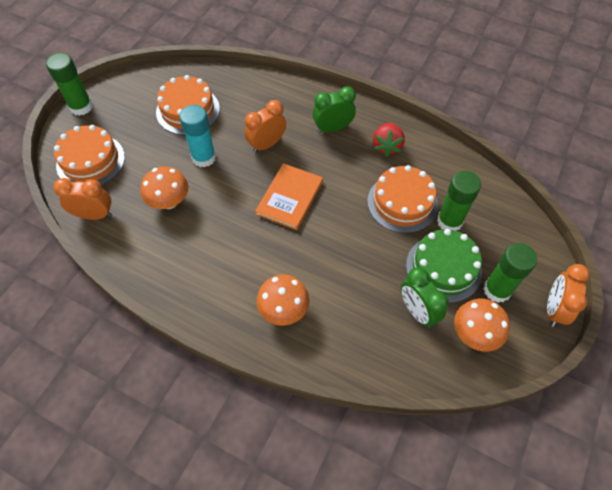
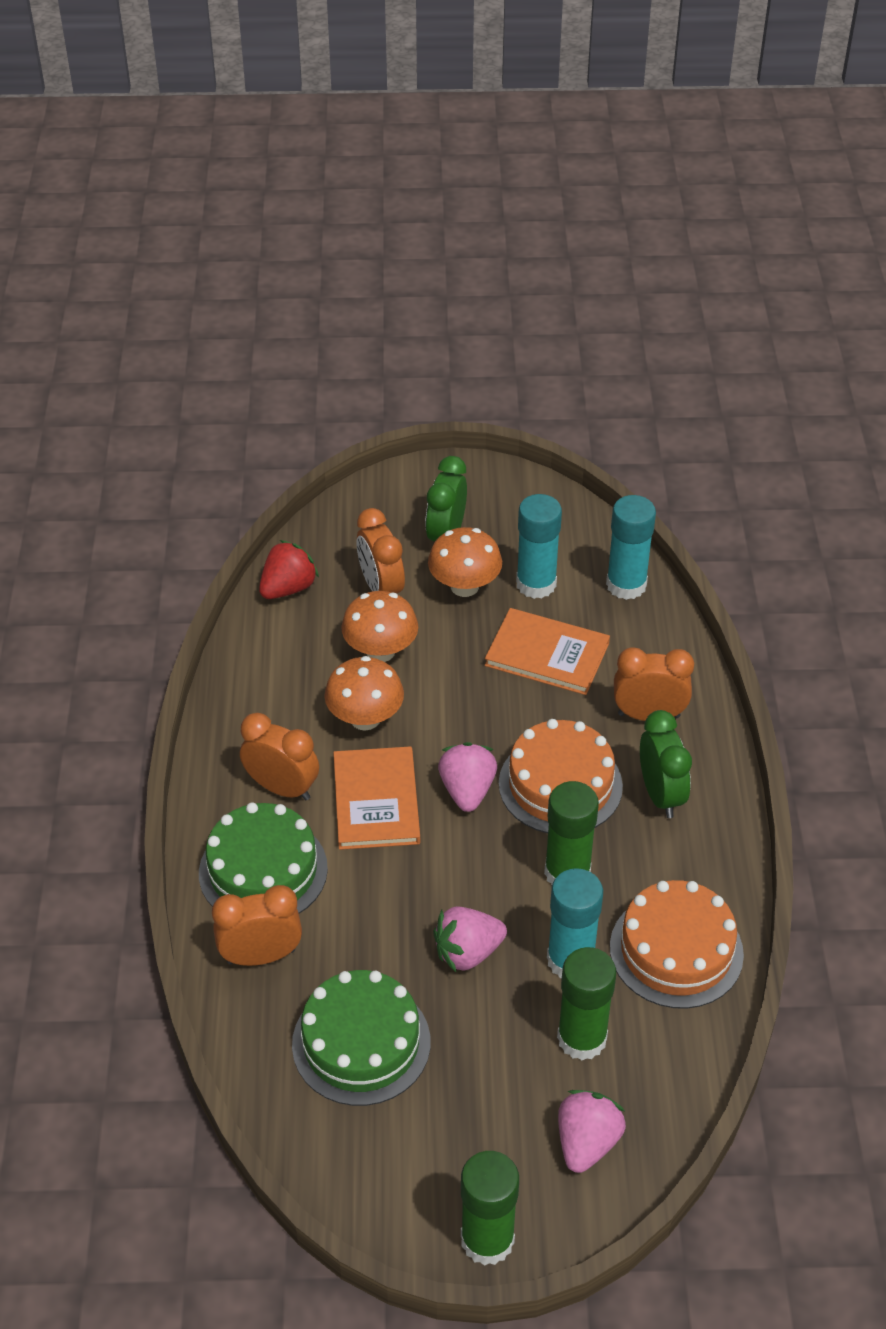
green cake: [406,229,482,303] = 1 -> [199,802,328,914] [292,970,430,1106] = 2
orange book: [255,163,323,230] = 1 -> [333,746,420,850] [485,608,610,695] = 2
orange cake: [54,125,125,185] [156,75,220,135] [367,165,438,233] = 3 -> [499,719,623,833] [610,880,744,1009] = 2
orange clock: [53,178,112,220] [245,100,286,153] [547,264,590,327] = 3 -> [212,885,302,966] [240,713,319,800] [357,508,405,594] [614,647,694,721] = 4
pink strawberry: none = 0 -> [433,906,507,972] [438,742,497,812] [558,1090,626,1173] = 3
turquoise glue stick: [180,105,216,167] = 1 -> [516,494,562,599] [547,868,603,978] [606,495,656,600] = 3

